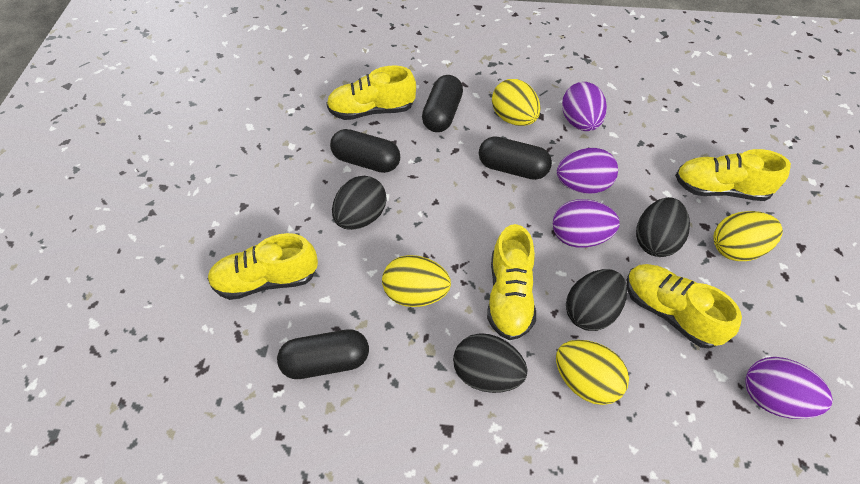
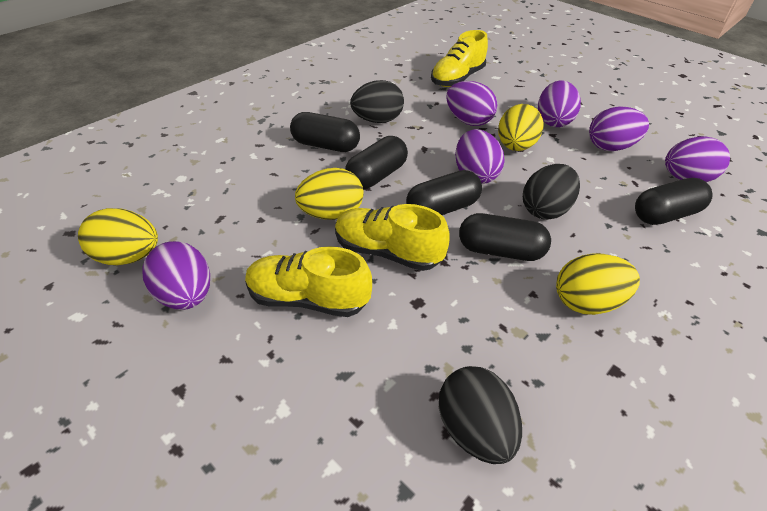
black capsule: [277,329,369,379] [330,129,400,173] [422,75,463,132] [479,136,552,180] = 4 -> [290,112,360,152] [345,136,408,189] [406,170,482,215] [459,213,551,261] [635,178,713,225] = 5
black egg: [332,176,386,230] [453,333,528,393] [566,269,627,331] [636,197,690,257] = 4 -> [350,80,404,123] [439,366,522,464] [523,164,580,220] = 3
purple egg: [553,199,620,248] [557,148,618,194] [562,82,607,131] [745,357,833,419] = 4 -> [143,241,210,310] [446,81,497,126] [455,129,505,184] [538,80,581,127] [589,106,649,151] [665,136,730,182] = 6
yellow shoe: [207,233,318,300] [326,66,416,120] [487,224,536,340] [627,264,742,348] [675,149,791,201] = 5 -> [245,246,372,317] [335,204,450,271] [431,30,488,87] = 3

